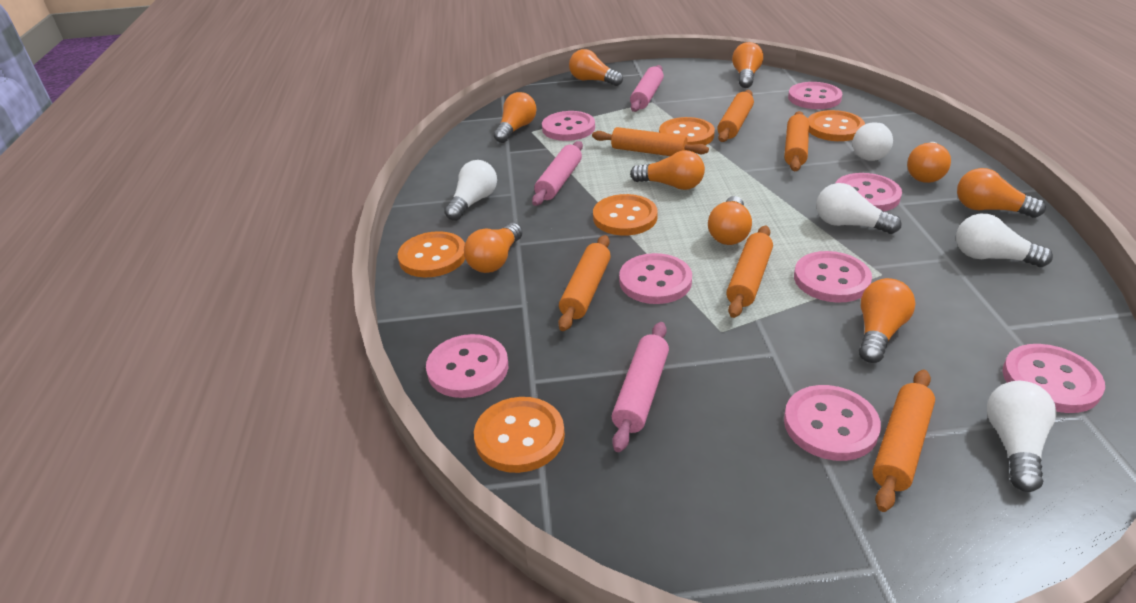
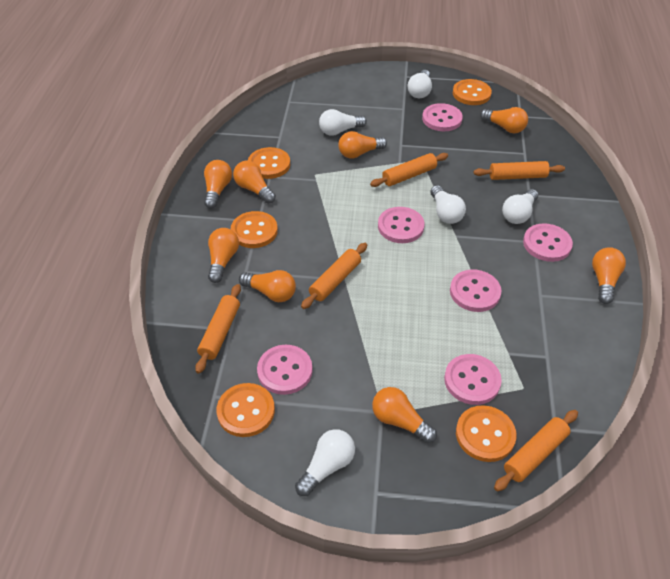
orange light bulb: [464,223,523,273] [494,92,537,143] [569,49,623,86] [630,150,705,190] [708,196,752,245] [732,42,763,88] [859,278,915,363] [907,142,951,183] [957,168,1046,218] = 9 -> [204,160,232,209] [208,228,239,283] [233,161,276,204] [239,270,296,302] [338,131,387,158] [372,387,437,443] [480,107,528,134] [592,247,626,304] = 8
orange rolling pin: [558,235,611,331] [592,127,709,156] [717,90,754,142] [726,226,773,318] [784,111,809,171] [872,369,935,512] = 6 -> [195,284,241,374] [301,243,367,309] [370,153,448,187] [473,161,565,180] [494,410,578,491] = 5
pink button: [426,334,508,398] [542,111,595,141] [619,253,692,304] [784,385,881,461] [788,82,842,109] [794,251,872,303] [836,173,902,212] [1003,344,1105,413] = 8 -> [257,345,313,395] [378,207,424,243] [422,103,463,131] [444,354,502,405] [450,269,501,312] [523,223,573,262] = 6
pink rolling pin: [532,141,583,206] [612,322,669,452] [630,65,664,112] = 3 -> none = 0

